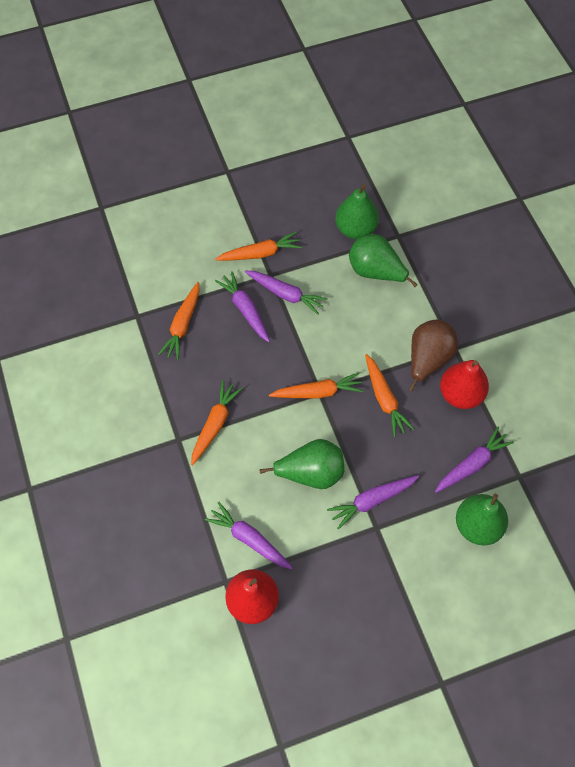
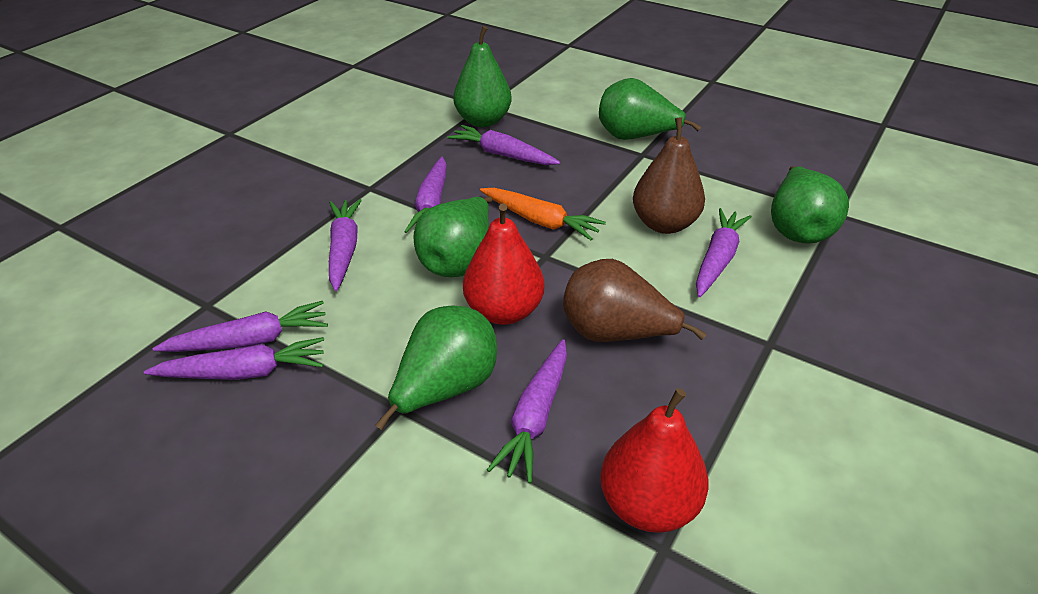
brown pear: [409,320,458,392] = 1 -> [563,259,706,342] [633,117,705,234] = 2
green pear: [260,439,344,489] [335,183,379,239] [349,234,418,287] [456,494,508,545] = 4 -> [375,305,497,430] [414,196,492,277] [453,26,512,127] [599,78,701,140] [771,166,849,244] = 5
orange carrot: [158,282,200,360] [191,380,243,466] [215,232,302,261] [269,372,363,399] [365,354,415,437] = 5 -> [480,188,606,240] = 1
purple carrot: [204,501,293,569] [215,271,270,342] [245,271,327,315] [327,475,419,530] [435,427,514,493] = 5 -> [144,337,324,380] [153,301,328,352] [329,199,362,291] [404,157,447,233] [447,125,560,165] [487,339,567,483] [696,208,752,297] = 7

